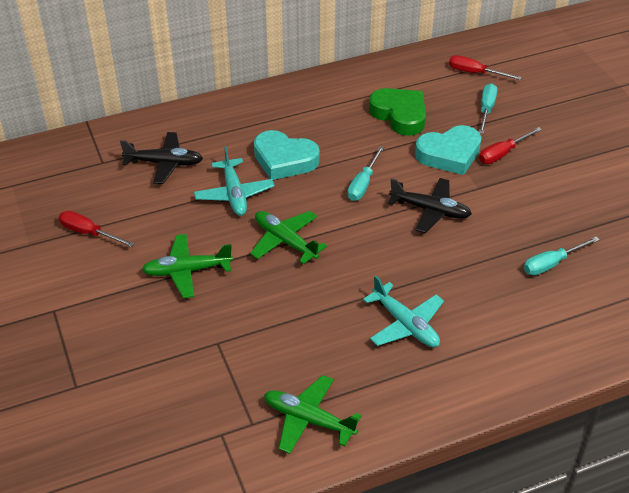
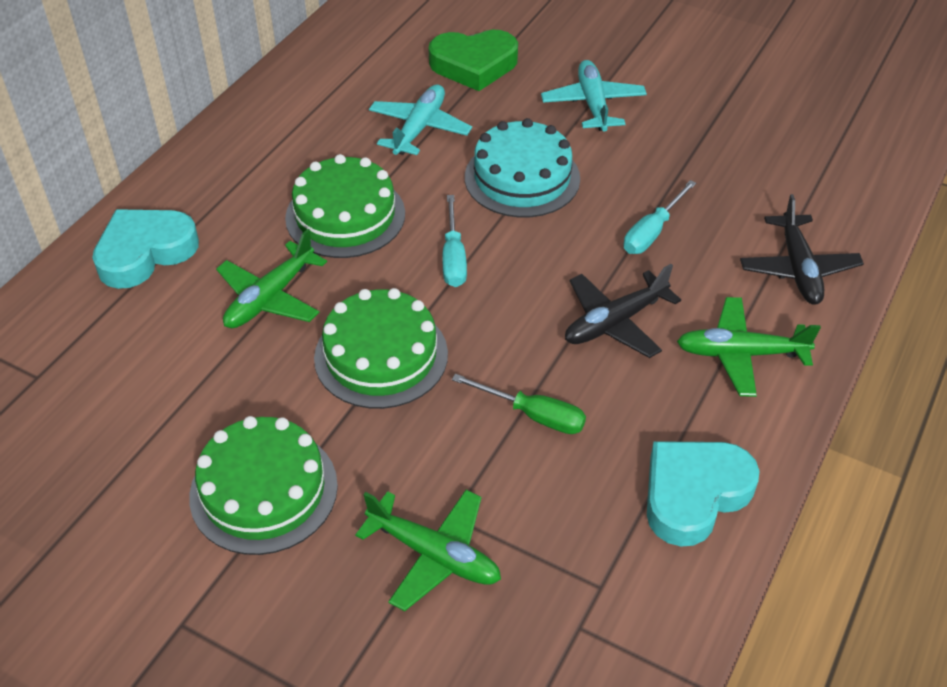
green cake: none = 0 -> [189,416,338,555] [285,154,405,258] [314,288,448,409] = 3
green screwdriver: none = 0 -> [452,374,586,434] = 1
red screwdriver: [59,211,135,247] [449,55,522,80] [479,127,542,164] = 3 -> none = 0
turquoise cake: none = 0 -> [465,118,580,217] = 1
turquoise screwdriver: [347,146,384,201] [479,83,498,134] [524,237,600,275] = 3 -> [443,195,467,287] [624,180,696,254] = 2

